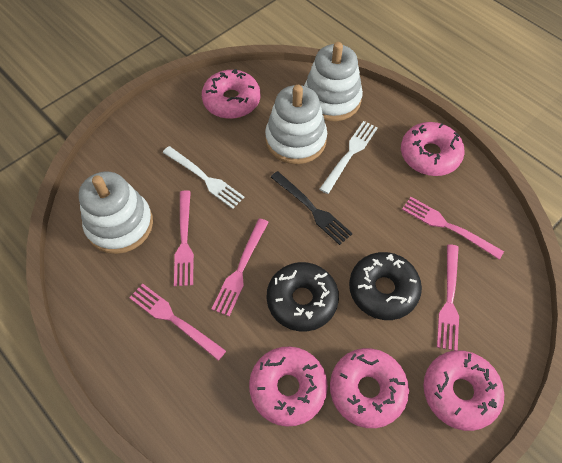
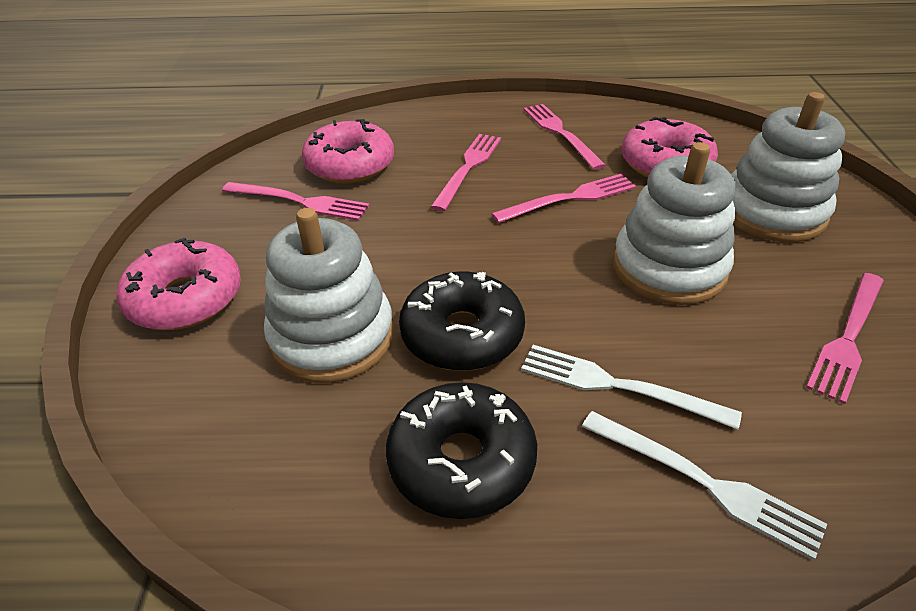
black fork: [271,171,353,245] = 1 -> none = 0
pink donut: [202,69,260,119] [249,346,328,427] [330,348,409,428] [401,122,465,176] [423,350,504,431] = 5 -> [116,238,241,330] [302,119,394,183] [621,117,718,177] = 3

